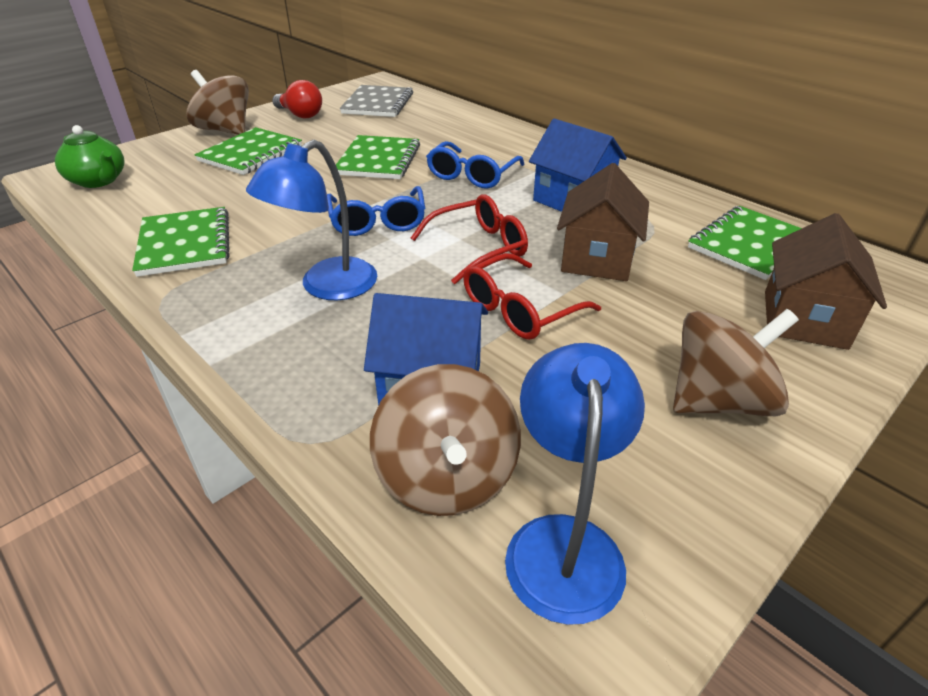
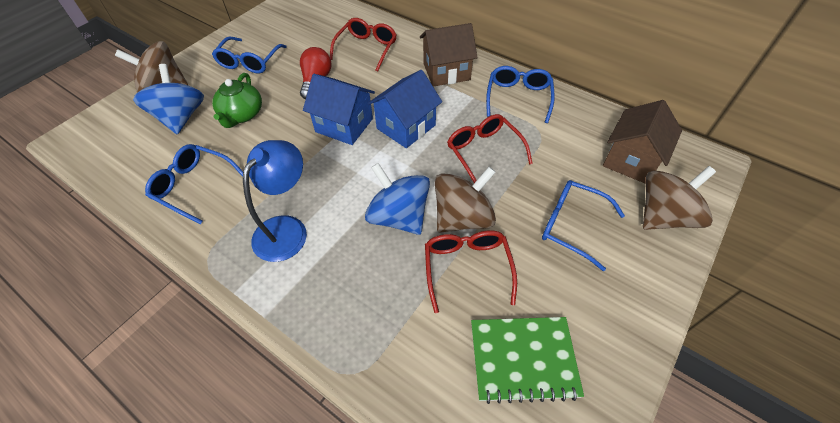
blue glasses: [327,186,425,236] [426,141,525,189] = 2 -> [145,144,243,224] [212,37,287,73] [486,66,555,123] [542,180,625,271] = 4
blue lamp: [246,140,377,300] [505,343,645,625] = 2 -> [243,140,307,262] = 1
blue spinning top: none = 0 -> [133,64,204,135] [365,163,430,235] = 2
green notebook: [132,207,230,277] [194,127,302,175] [336,135,420,179] [688,206,802,280] = 4 -> [471,317,584,404] = 1
grey notebook: [340,85,413,117] = 1 -> none = 0
red glasses: [411,194,528,284] [463,253,601,340] = 2 -> [330,18,397,72] [425,230,517,313] [447,114,533,183] = 3

